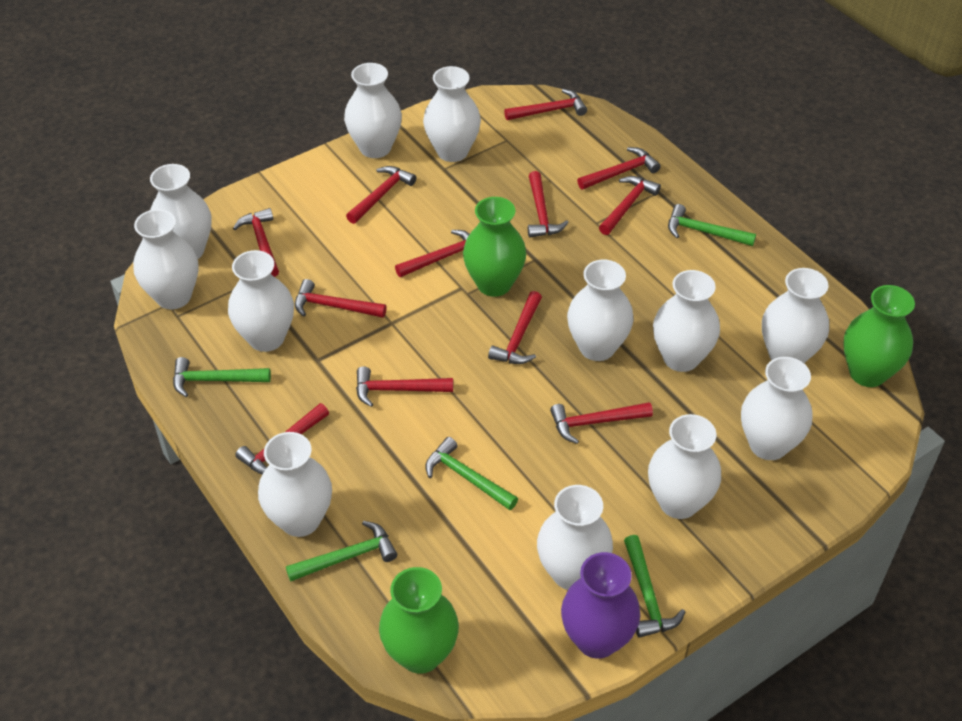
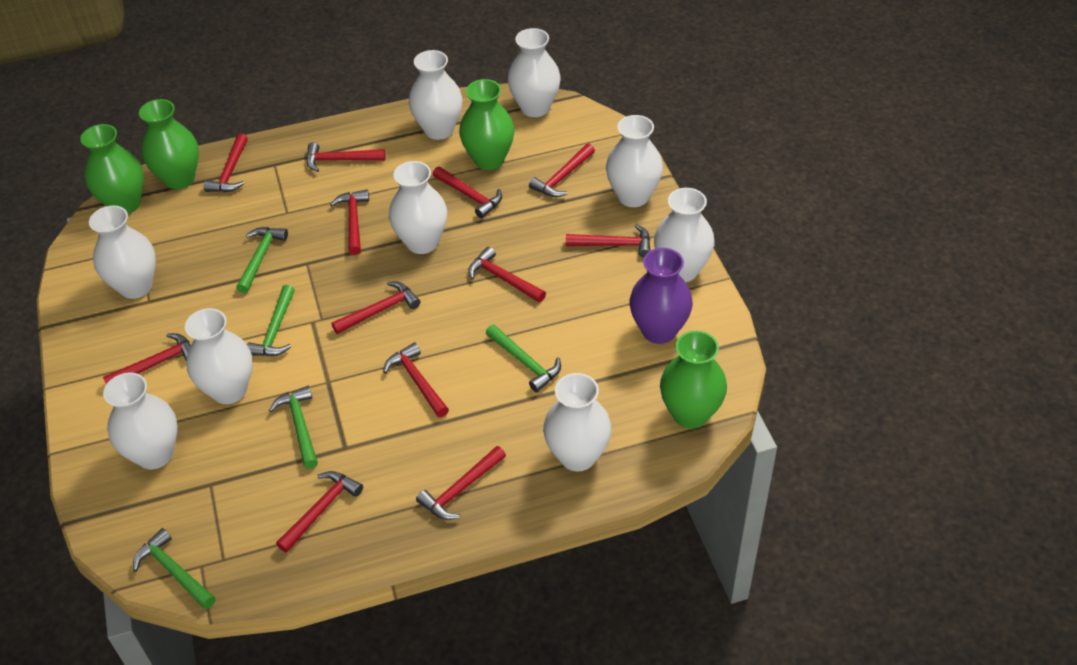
green vase: [379,567,459,674] [463,197,526,297] [843,285,915,387] = 3 -> [80,124,144,214] [139,99,199,189] [459,79,515,170] [660,331,727,429] = 4
white vase: [133,209,198,309] [150,164,211,259] [228,250,294,352] [258,432,332,537] [344,63,402,158] [423,66,481,162] [537,485,613,590] [567,260,634,361] [648,414,721,519] [653,270,720,372] [741,357,813,460] [762,268,829,363] = 12 -> [89,205,156,299] [103,372,178,470] [185,308,253,404] [389,161,447,254] [409,50,463,140] [507,28,561,117] [543,373,612,471] [606,115,663,207] [654,188,715,282] = 9

